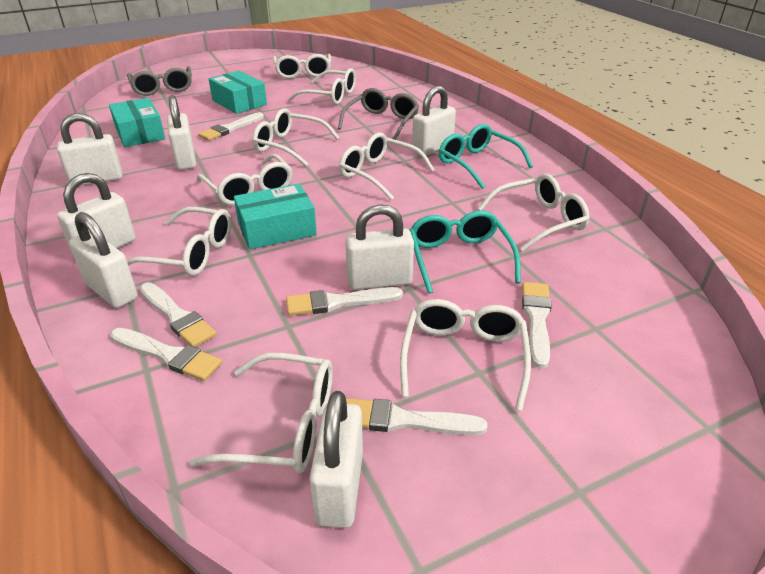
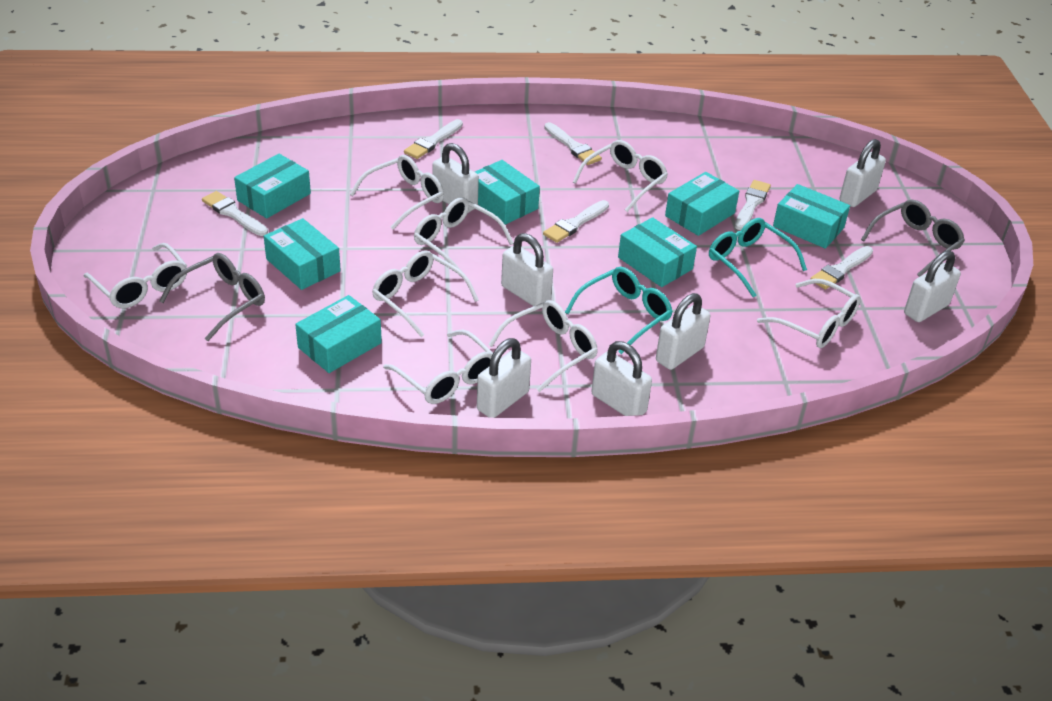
turquoise box: [109,98,165,147] [209,71,267,114] [234,184,317,250] = 3 -> [234,154,311,218] [264,218,341,290] [295,295,382,373] [475,160,540,225] [618,217,697,287] [665,172,739,236] [773,184,850,249] = 7
white glasses: [127,207,232,276] [190,353,333,473] [197,154,293,205] [253,108,340,166] [273,54,331,79] [287,68,356,105] [339,132,435,200] [400,299,531,411] [478,174,589,251] = 9 -> [84,243,187,308] [350,155,444,230] [372,250,479,337] [383,330,493,404] [414,197,514,270] [488,300,598,392] [573,140,668,212] [757,279,861,348] = 8

